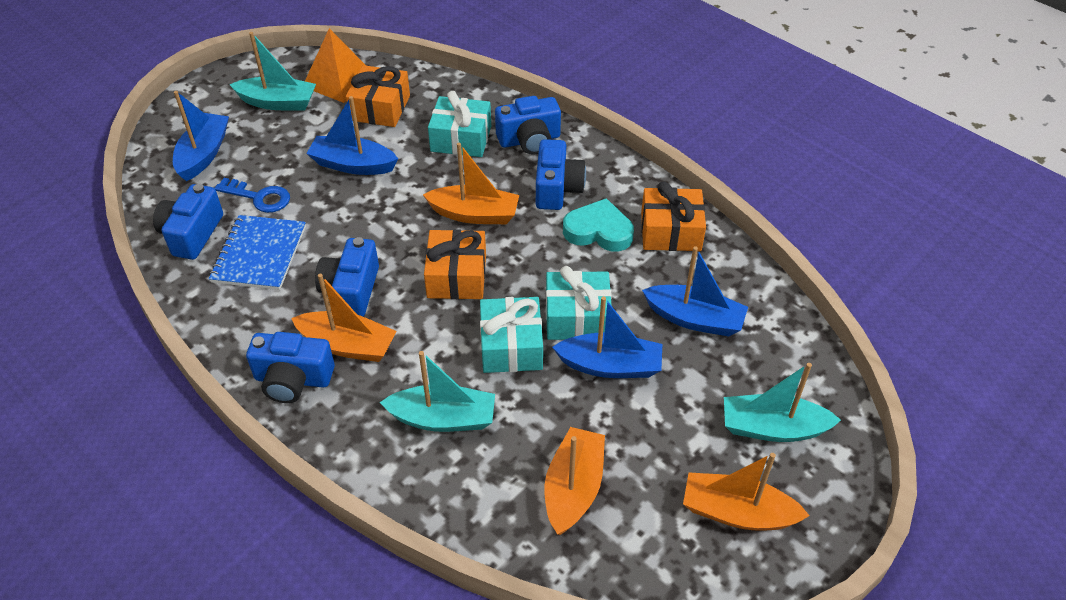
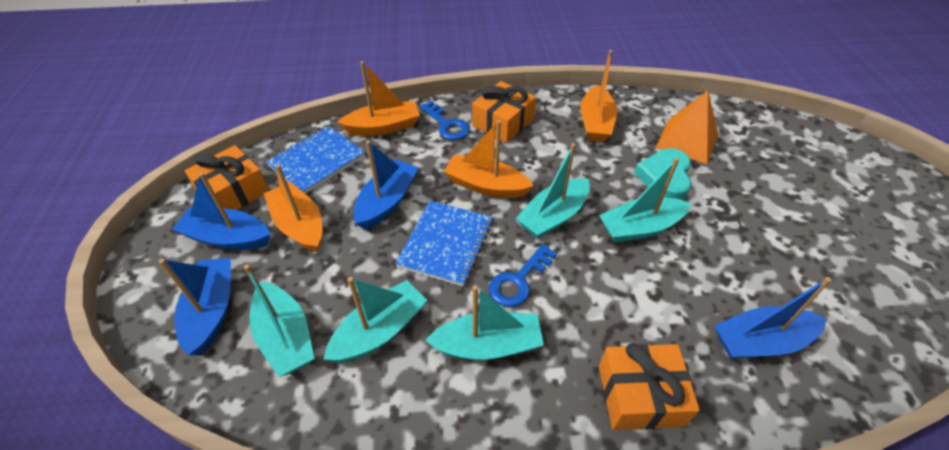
blue camera: [153,184,223,260] [246,332,335,403] [315,237,379,317] [495,96,561,155] [536,139,586,210] = 5 -> none = 0
blue key: [215,178,290,213] = 1 -> [419,101,470,140] [489,244,557,307] = 2
blue notebook: [209,215,306,290] = 1 -> [266,126,365,194] [395,201,493,286] = 2
turquoise boat: [229,32,316,110] [380,351,495,432] [724,363,841,442] = 3 -> [244,264,315,377] [323,277,428,363] [425,285,544,360] [516,143,590,239] [599,158,691,243] = 5
turquoise gift: [428,91,491,157] [480,297,543,373] [546,266,612,340] = 3 -> none = 0

